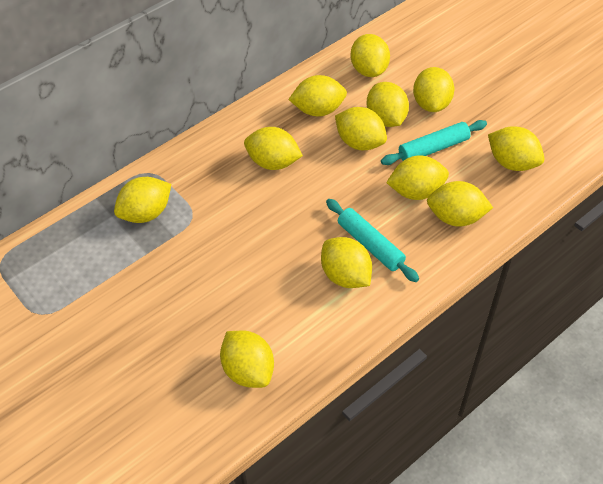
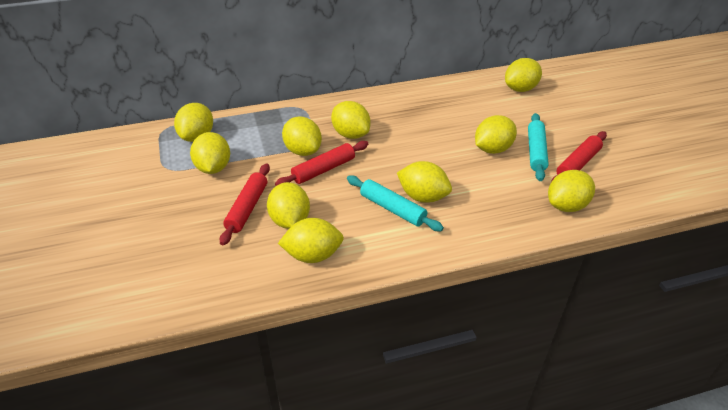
red rolling pin: none = 0 -> [220,163,270,245] [275,141,368,186] [551,131,607,182] = 3
yellow lemon: [114,177,171,223] [220,330,274,388] [244,127,303,170] [288,75,347,117] [321,237,372,288] [335,107,387,150] [351,34,390,77] [367,82,409,127] [386,155,449,200] [413,67,455,112] [427,181,493,227] [488,126,544,171] = 12 -> [174,103,213,142] [190,132,230,174] [267,182,310,229] [278,218,344,263] [282,116,322,156] [331,101,371,139] [397,161,452,203] [475,115,517,154] [505,58,542,92] [548,170,595,212] = 10

